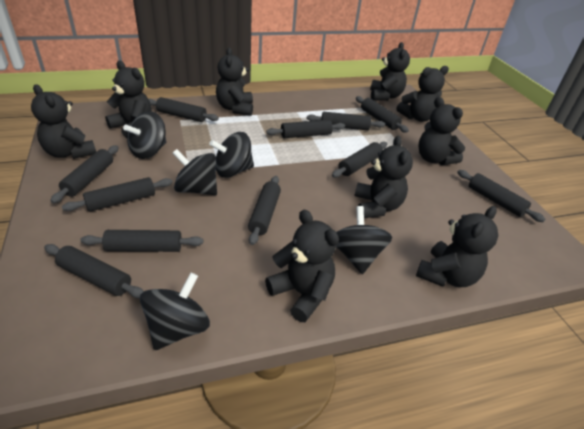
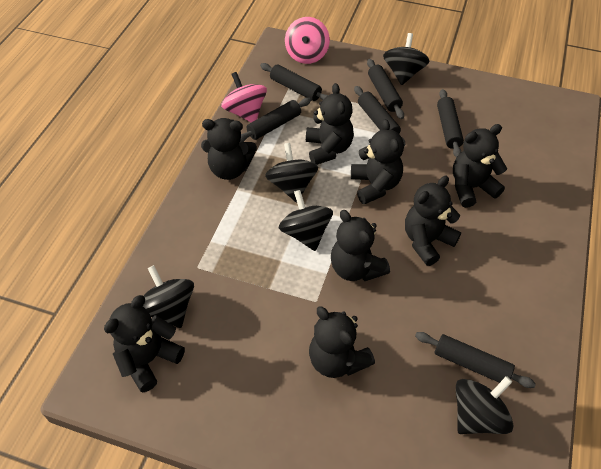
black rolling pin: [44,244,144,299] [50,145,119,203] [62,177,173,212] [80,230,203,252] [149,97,219,122] [248,176,281,245] [266,120,345,138] [307,112,385,130] [332,142,387,178] [356,96,409,133] [457,170,545,222] = 11 -> [239,98,311,143] [260,63,328,101] [354,86,405,146] [367,59,404,119] [415,332,536,388] [437,89,464,158] = 6
black teddy bear: [31,84,96,159] [105,61,152,138] [216,48,253,116] [265,210,339,322] [354,136,413,218] [370,42,410,101] [396,66,449,122] [416,206,498,287] [418,97,465,165] = 9 -> [104,295,185,392] [201,118,257,180] [306,83,354,165] [309,306,375,378] [331,210,390,281] [351,119,404,204] [405,176,461,266] [453,124,507,208] = 8
pink spinning top: none = 0 -> [221,72,267,122] [285,17,330,64] = 2

